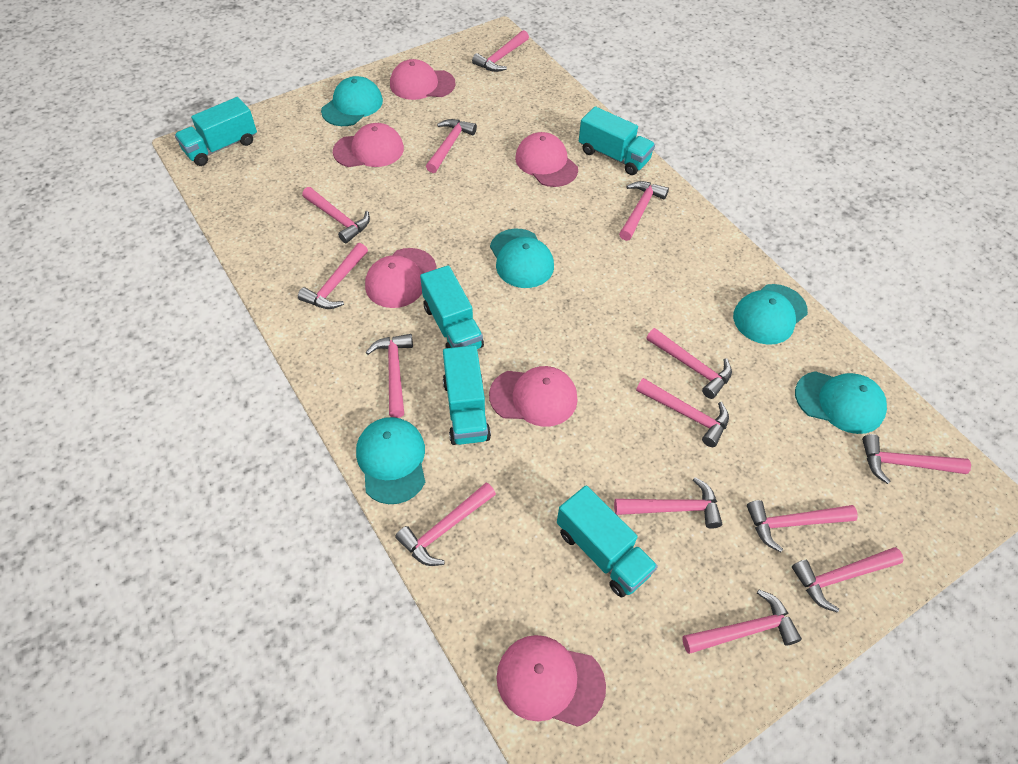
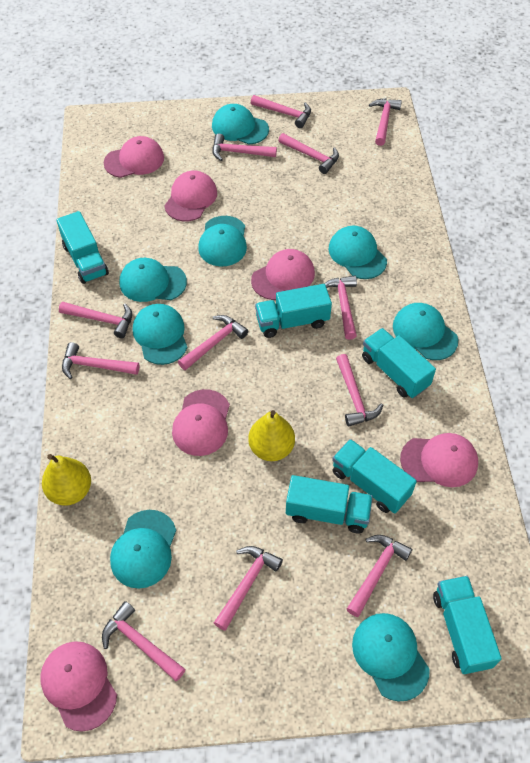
pink hammer: [298,243,368,309] [302,187,370,244] [366,334,413,418] [395,482,496,566] [426,119,477,173] [472,30,529,72] [614,477,722,529] [619,181,669,241] [636,378,729,447] [646,328,732,399] [682,590,802,654] [747,500,858,552] [792,547,904,613] [862,434,971,484] = 14 -> [59,302,132,338] [62,342,139,379] [102,601,186,681] [178,315,248,371] [212,134,277,161] [214,546,283,631] [251,95,311,128] [278,133,339,174] [324,275,357,340] [336,354,383,427] [347,535,412,617] [369,99,402,146] = 12
turquoise cap: [321,76,383,126] [356,417,425,504] [490,228,554,288] [733,284,808,345] [795,371,887,434] = 5 -> [110,510,176,588] [119,258,187,302] [133,304,187,365] [198,216,247,267] [212,104,269,145] [329,226,387,279] [352,613,430,702] [393,303,458,360] = 8
turquoise truck: [175,97,257,166] [420,265,484,349] [443,345,491,445] [557,485,658,598] [579,106,655,175] = 5 -> [56,211,109,284] [255,284,332,338] [286,475,373,533] [332,439,417,514] [362,328,436,398] [433,576,502,674] = 6
yellow pear: none = 0 -> [42,454,91,506] [248,410,295,461] = 2

